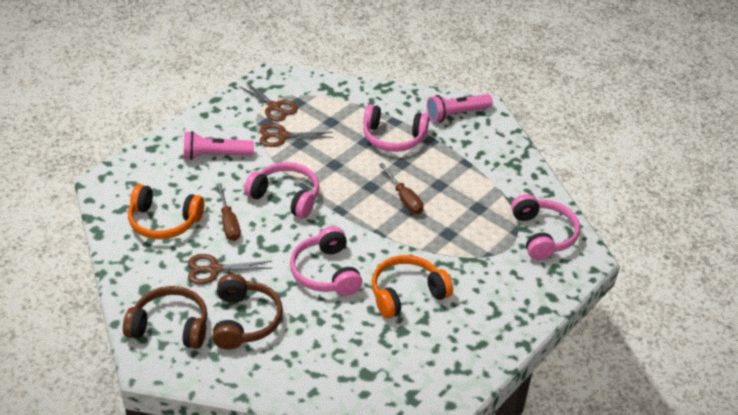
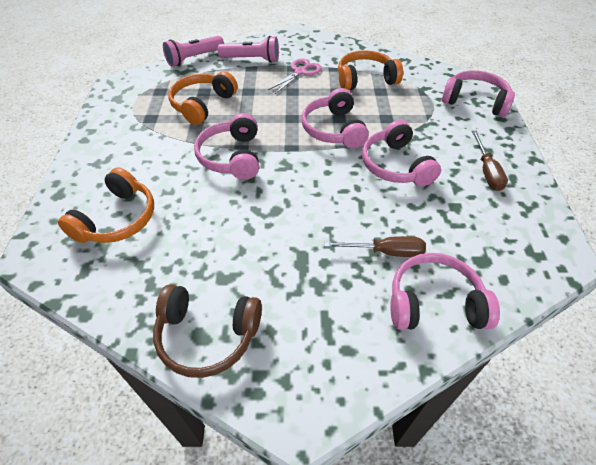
brown headphones: [123,286,207,349] [212,274,283,350] = 2 -> [153,284,262,378] = 1
brown scissors: [188,254,273,284] [239,82,298,121] [260,123,333,147] = 3 -> none = 0
orange headphones: [128,184,204,240] [372,255,453,319] = 2 -> [58,167,154,243] [168,71,238,125] [338,50,403,90] = 3
pink headphones: [244,162,319,218] [290,226,362,296] [363,104,429,152] [511,194,580,260] = 4 -> [194,113,259,180] [301,88,369,148] [362,120,441,186] [390,253,500,330] [442,70,515,117] = 5
pink scissors: none = 0 -> [268,58,322,94] = 1

